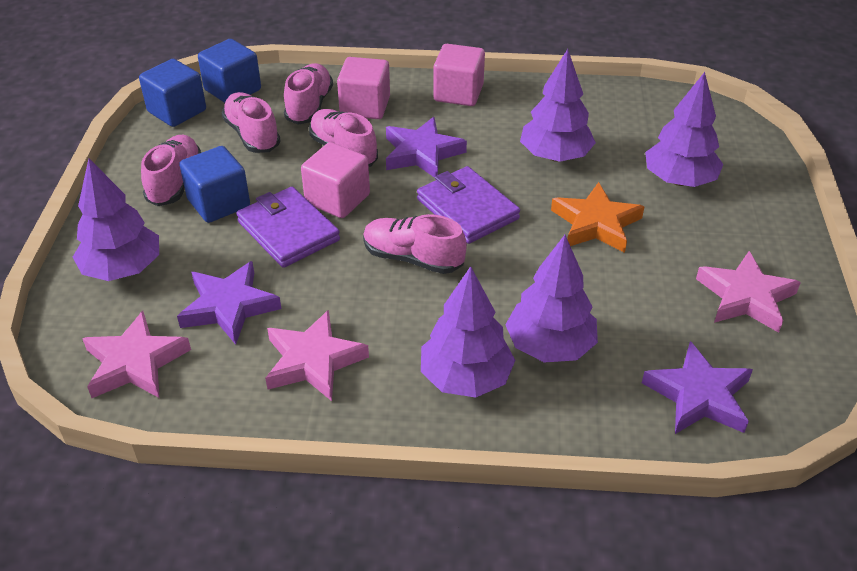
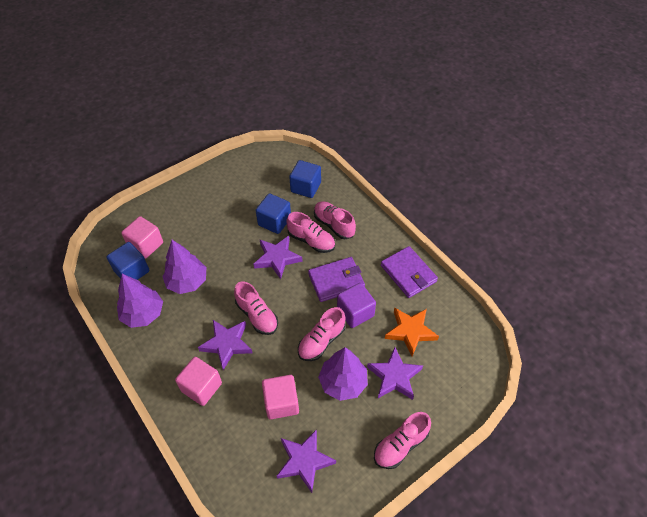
pink star: [82,311,191,398] [265,310,369,401] [696,251,801,333] = 3 -> none = 0
purple cube: none = 0 -> [337,283,376,328] = 1
purple star: [177,261,281,345] [386,117,467,178] [642,341,753,434] = 3 -> [198,320,253,370] [253,236,303,279] [277,429,336,493] [367,347,423,400] = 4
purple tree: [73,159,159,281] [421,266,515,397] [505,235,598,362] [520,49,596,162] [645,72,724,187] = 5 -> [117,274,163,328] [162,240,206,294] [318,347,368,401] = 3

